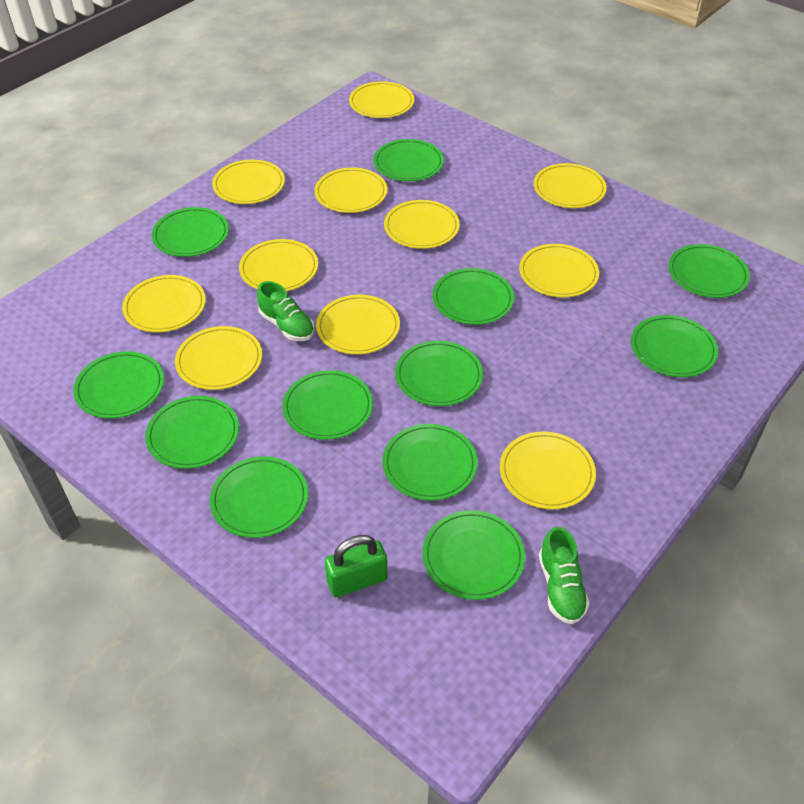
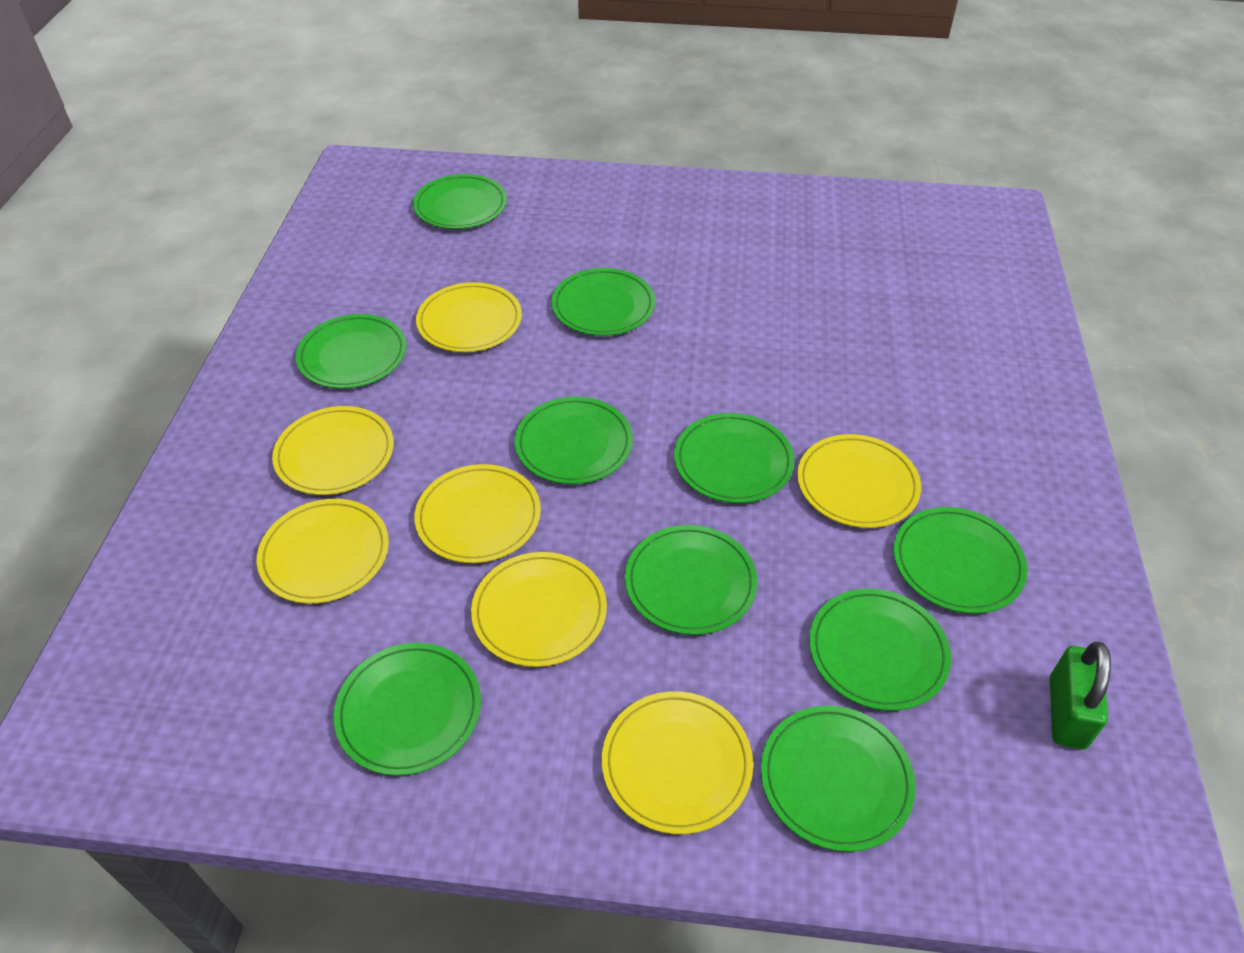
green plate: [73,351,164,419] [145,396,239,469] [152,207,229,257] [210,456,308,538] [282,370,373,440] [373,139,444,181] [382,424,478,500] [395,341,483,406] [422,510,525,600] [433,268,514,325] [631,315,718,377] [668,244,750,298] = 12 -> [296,314,406,389] [334,643,481,776] [413,174,507,229] [515,397,633,484] [552,268,655,336] [625,525,758,635] [674,413,794,503] [761,705,916,852] [809,589,951,711] [894,507,1028,614] = 10
green shoe: [257,281,315,341] [539,527,589,624] = 2 -> none = 0
yellow plate: [122,275,206,332] [175,326,262,390] [212,160,285,204] [239,239,318,291] [315,167,387,213] [316,295,400,354] [349,81,414,118] [384,200,460,249] [500,431,596,509] [519,244,599,297] [534,163,607,208] = 11 -> [257,499,389,604] [272,406,394,495] [414,464,541,563] [416,282,522,352] [471,552,607,667] [602,691,753,834] [797,434,921,528] = 7

